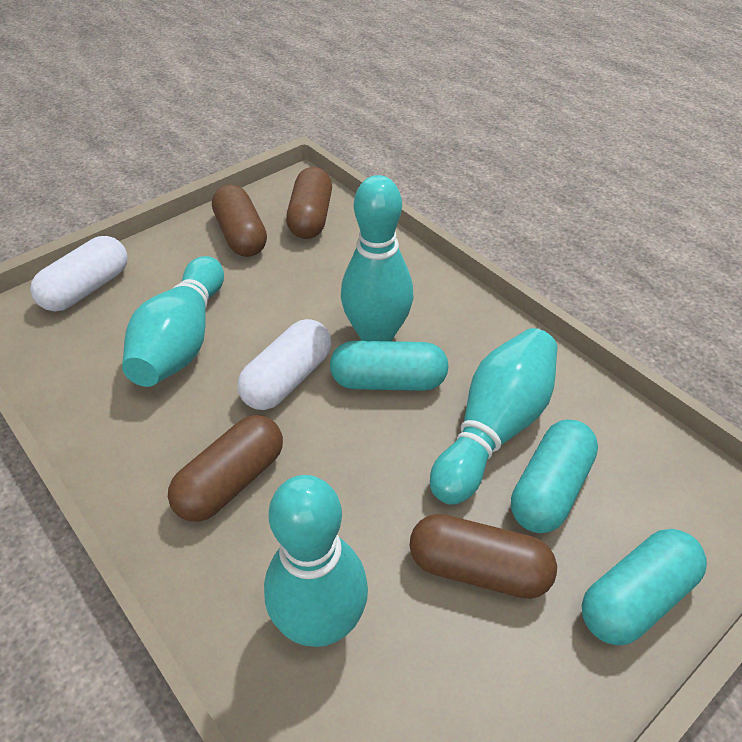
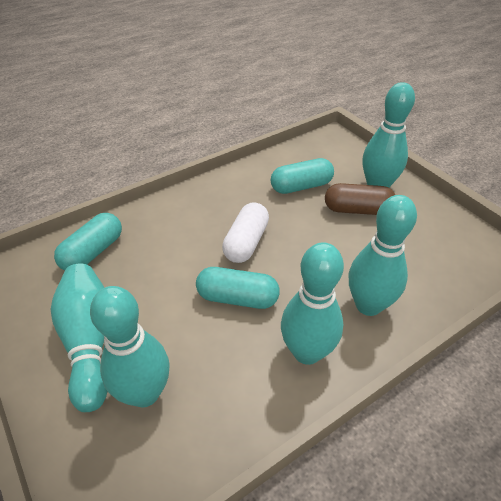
brown capsule: [168,415,283,522] [212,185,267,257] [286,167,332,239] [410,514,557,599] = 4 -> [325,183,395,215] = 1
turquoise bowling pin: [122,256,224,387] [264,475,368,647] [341,175,413,341] [430,328,558,505] = 4 -> [50,264,108,412] [90,286,170,407] [281,242,344,365] [349,195,417,316] [363,82,415,188] = 5
white capsule: [30,236,128,311] [237,319,331,410] = 2 -> [222,202,269,263] = 1

